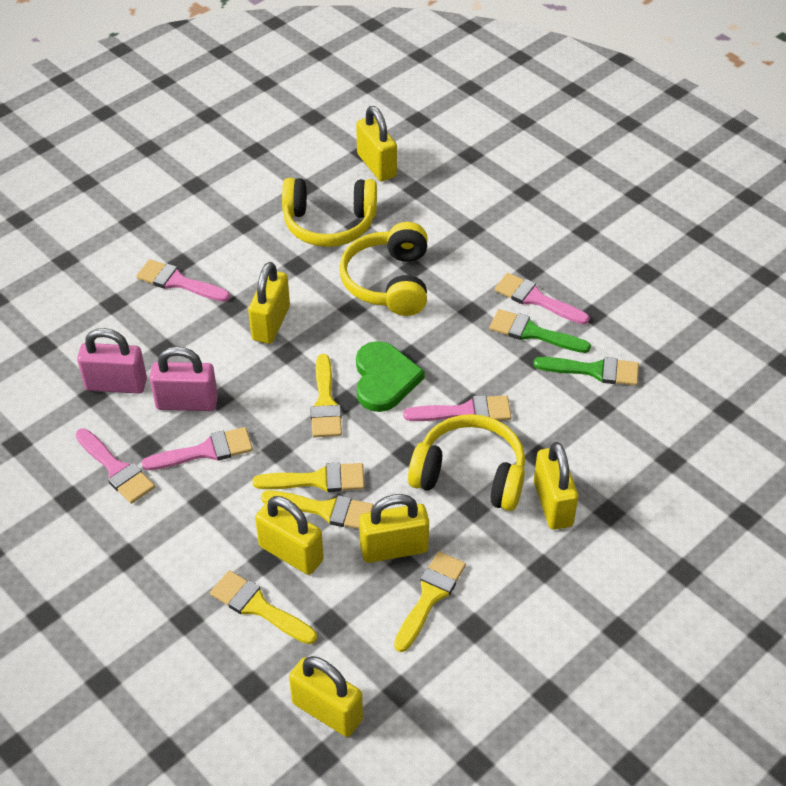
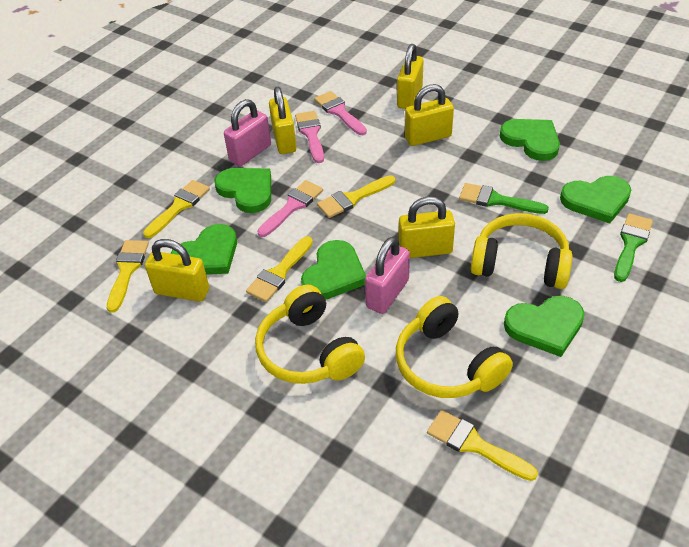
green heart: [356,341,425,412] = 1 -> [170,224,237,275] [214,168,271,213] [301,240,366,299] [500,119,560,161] [504,296,585,357] [560,176,631,224] = 6
pink brush: [75,428,155,504] [136,259,230,302] [142,427,253,470] [403,395,512,421] [494,273,590,325] = 5 -> [257,180,323,237] [295,111,324,163] [314,91,367,135] = 3
yellow padlock: [248,262,290,344] [255,496,324,575] [289,656,363,737] [356,106,397,181] [359,494,429,563] [534,442,578,530] = 6 -> [145,239,209,302] [269,87,297,154] [397,44,423,109] [398,196,455,258] [405,84,454,146] = 5

